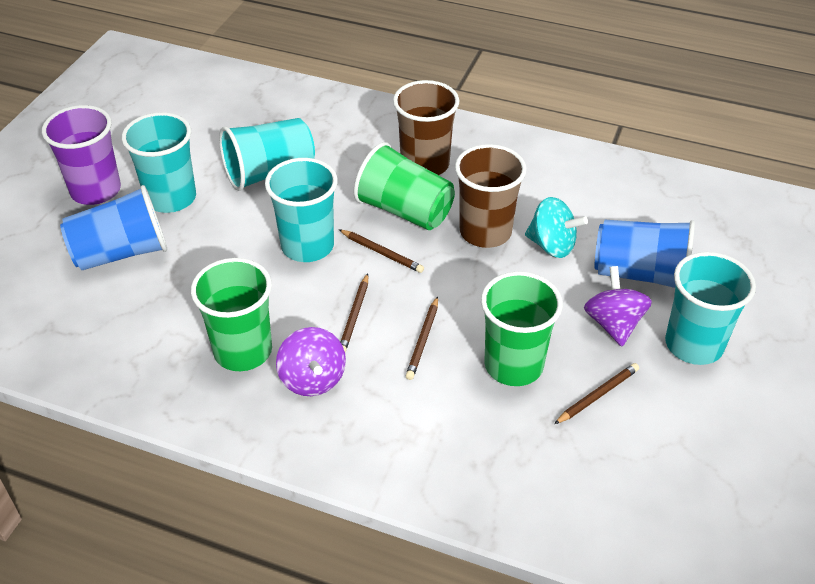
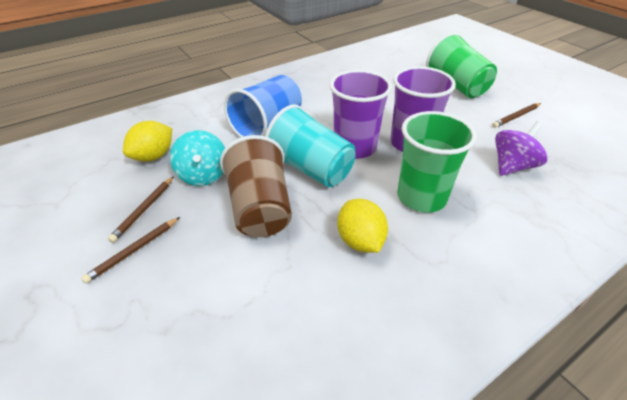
blue cup: [60,185,167,270] [594,220,695,288] = 2 -> [224,75,302,138] = 1
brown cup: [393,80,459,175] [455,144,527,248] = 2 -> [220,135,292,237] = 1
brown pencil: [339,229,424,273] [341,273,368,353] [405,296,438,380] [554,363,639,424] = 4 -> [81,217,180,284] [108,176,174,243] [492,103,541,128] = 3
green cup: [191,258,272,371] [353,142,455,230] [481,272,563,386] = 3 -> [397,111,477,213] [426,33,497,98] = 2
purple cup: [42,105,121,205] = 1 -> [330,70,392,159] [390,66,456,152] = 2
purple spinning top: [276,327,346,396] [584,266,652,346] = 2 -> [495,121,548,176] = 1
turquoise cup: [122,112,196,213] [219,118,315,191] [265,158,338,262] [665,252,756,365] = 4 -> [265,105,356,187] = 1
yellow lemon: none = 0 -> [123,121,172,161] [337,199,388,253] = 2

